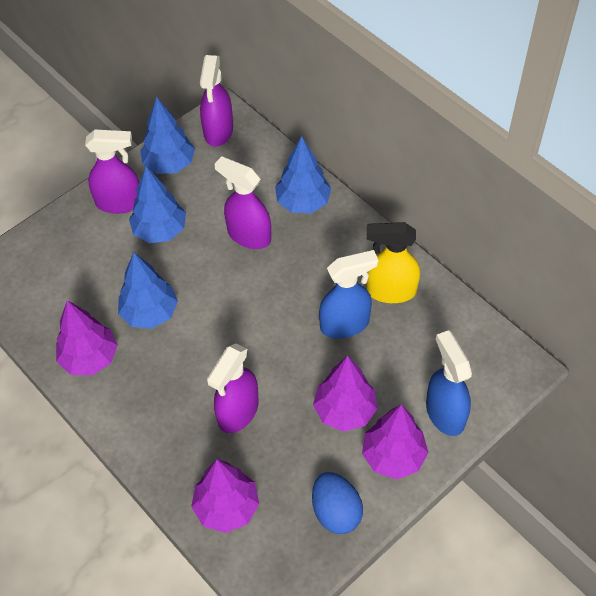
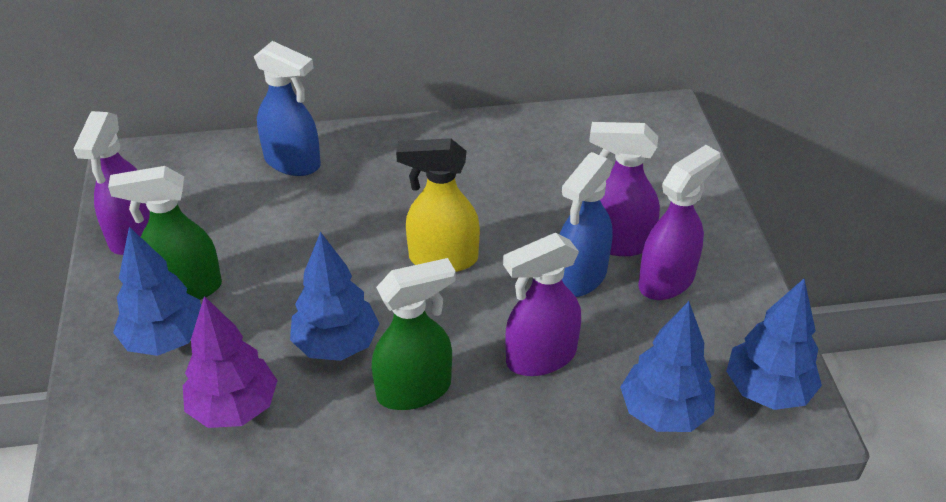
blue egg: [312,472,363,534] = 1 -> none = 0
green spray bottle: none = 0 -> [108,166,222,300] [372,258,456,410] = 2
purple tree: [56,300,118,375] [191,460,259,533] [313,356,378,432] [362,404,428,479] = 4 -> [183,296,278,428] = 1

